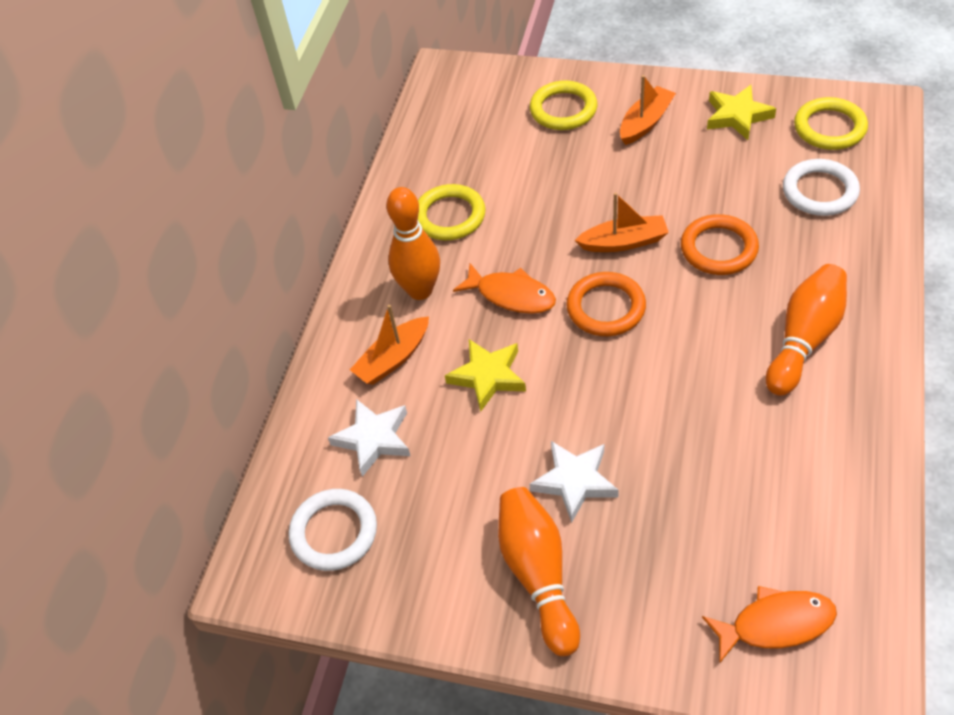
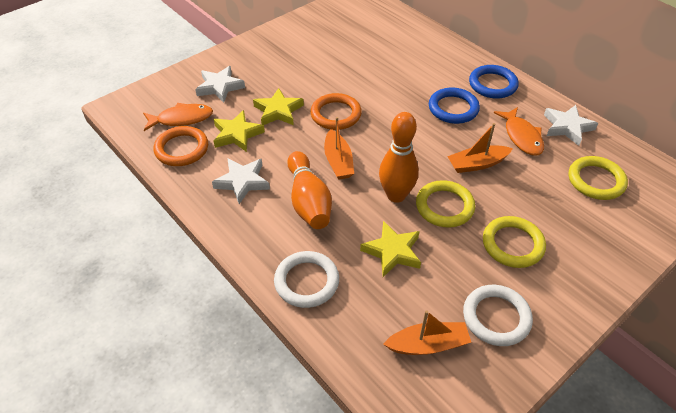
blue ring: none = 0 -> [429,88,480,124] [469,65,519,99] = 2
orange bowling pin: [386,187,440,300] [498,487,580,656] [766,264,847,396] = 3 -> [287,151,332,229] [379,112,419,203] = 2
white star: [328,399,410,477] [530,441,619,523] = 2 -> [195,66,245,103] [212,158,270,204] [544,105,598,146] = 3
yellow star: [445,339,526,412] [707,85,776,140] = 2 -> [213,110,265,152] [253,88,304,125] [360,221,421,277] = 3

